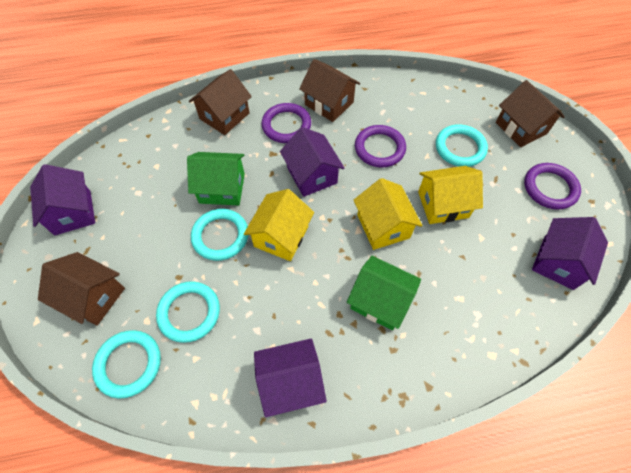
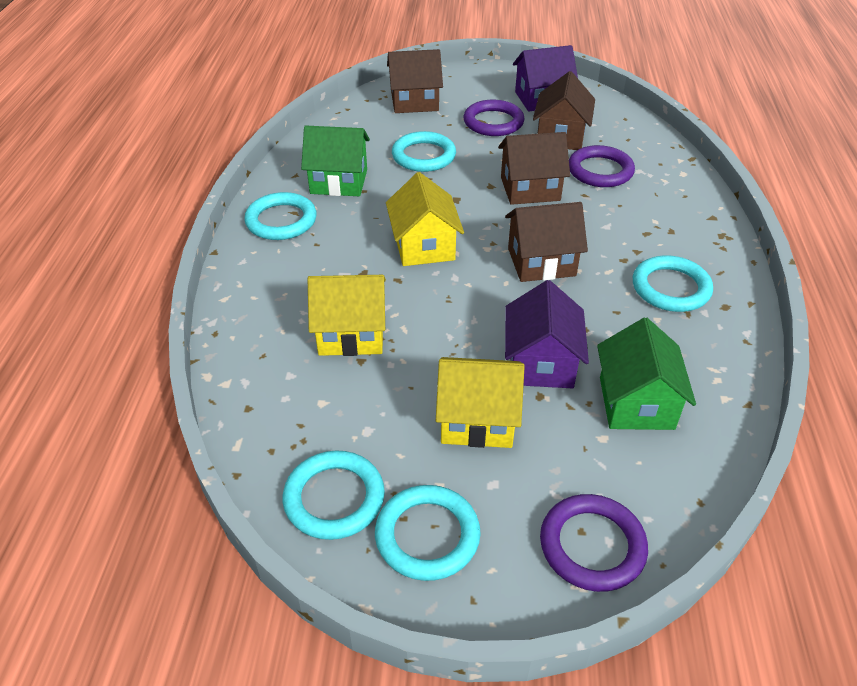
purple house: [30,164,95,236] [254,338,327,417] [280,127,345,197] [532,217,608,290] = 4 -> [505,280,589,388] [513,45,578,111] = 2
turquoise ring: [92,330,161,399] [156,281,220,343] [191,209,248,261] [436,124,488,167] = 4 -> [244,192,317,240] [283,451,385,540] [375,485,481,581] [392,131,456,172] [633,255,713,312] = 5

